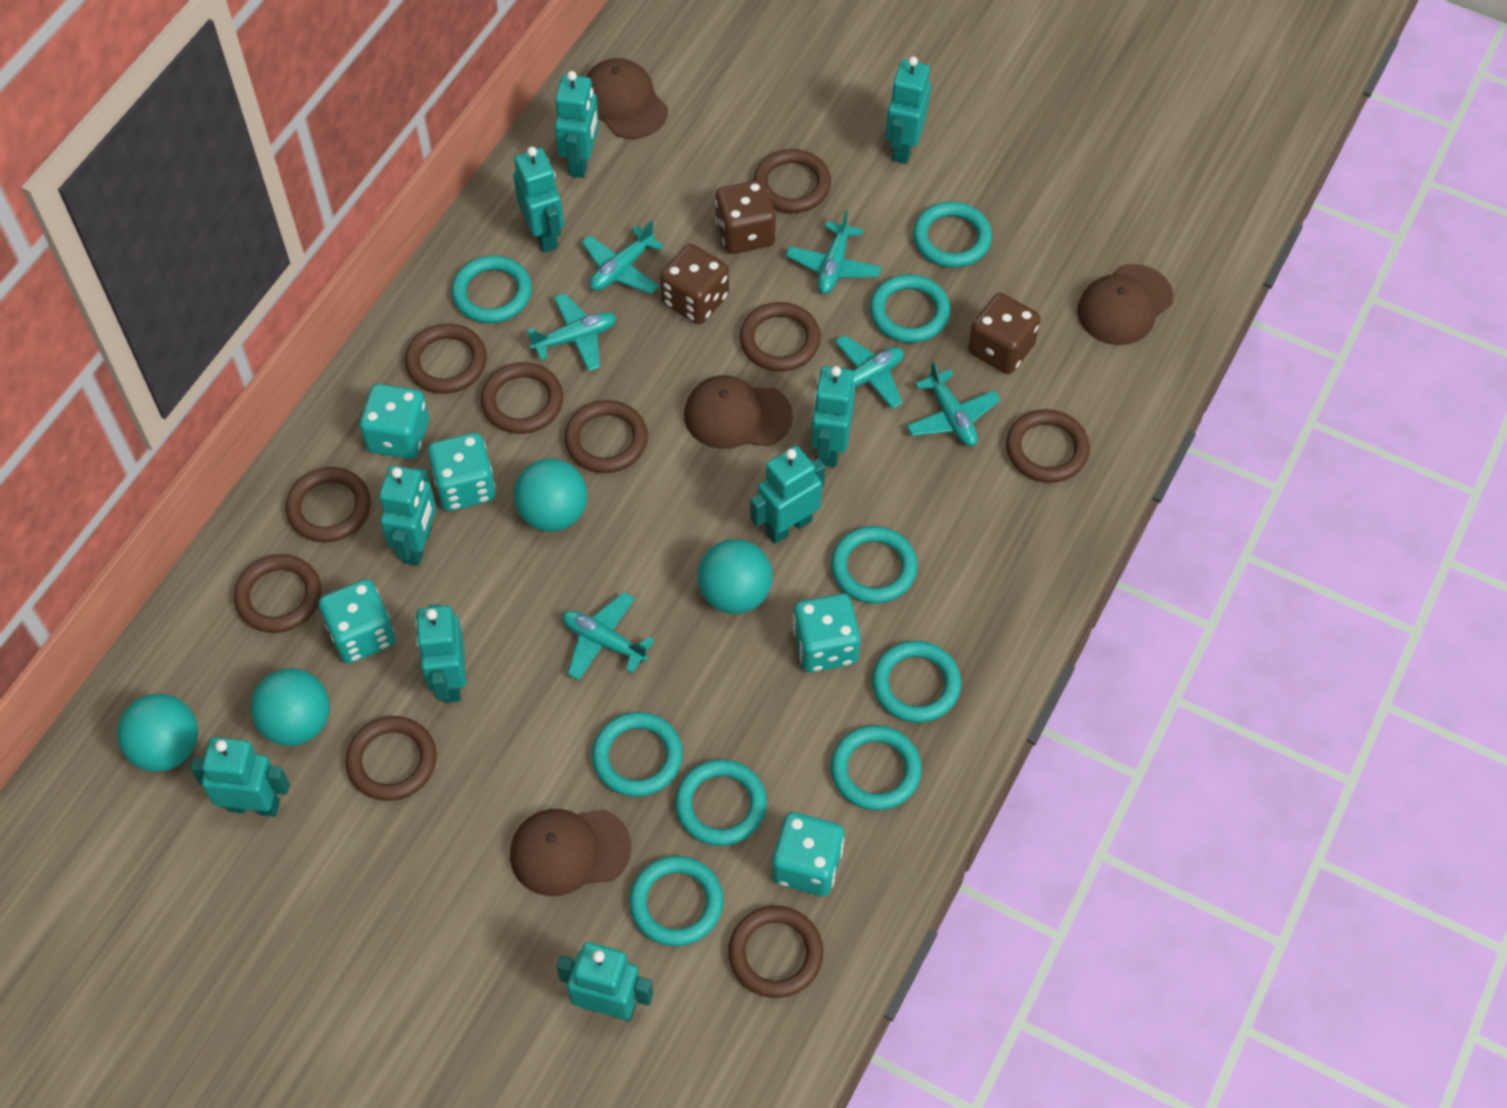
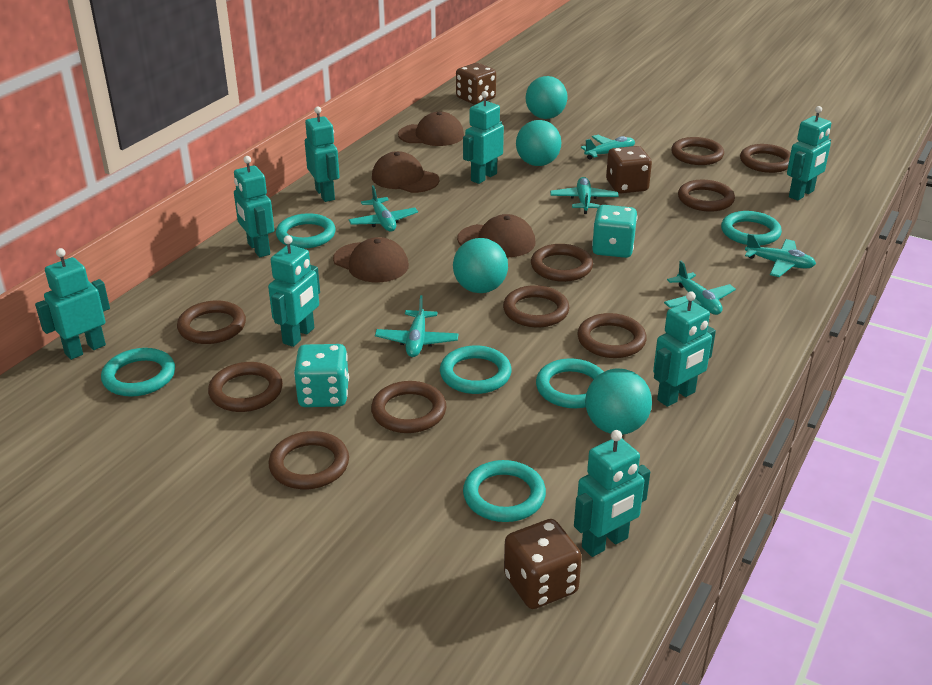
turquoise dice: [319,579,395,664] [360,384,429,459] [428,433,496,511] [772,812,844,896] [793,593,861,672] = 5 -> [294,344,349,407] [592,205,637,258] = 2
turquoise ring: [452,255,532,323] [592,712,683,797] [629,856,723,946] [675,759,767,846] [831,526,918,604] [831,725,922,810] [870,274,950,343] [872,641,961,723] [913,202,992,268] = 9 -> [101,348,175,397] [276,213,336,249] [440,346,512,394] [463,460,546,522] [536,358,604,408] [721,211,782,245] = 6
turquoise robot: [190,737,290,817] [379,465,436,566] [415,604,466,703] [513,147,564,252] [555,71,599,178] [557,942,653,1021] [750,446,825,544] [811,366,855,467] [886,56,931,164] = 9 -> [35,248,110,360] [234,156,274,257] [268,235,320,347] [305,106,340,202] [463,91,504,184] [574,430,650,557] [653,291,716,407] [787,106,831,201] = 8

